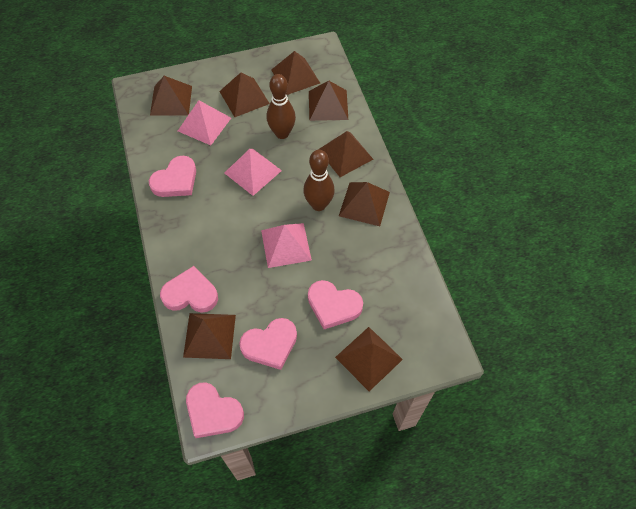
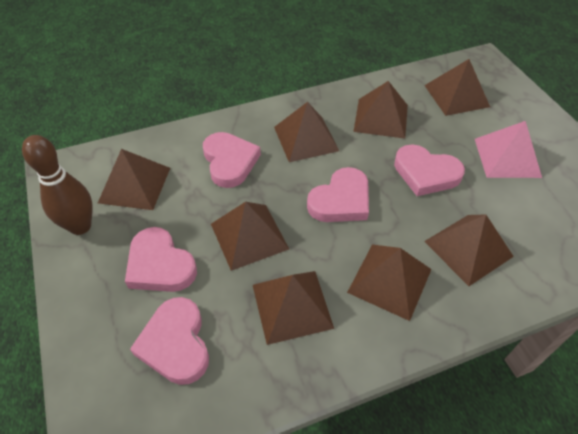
brown bowling pin: [267,74,296,139] [303,150,335,211] = 2 -> [22,135,93,235] = 1
pink pyramid: [178,100,231,145] [225,149,282,196] [261,223,312,268] = 3 -> [475,121,542,178] = 1

